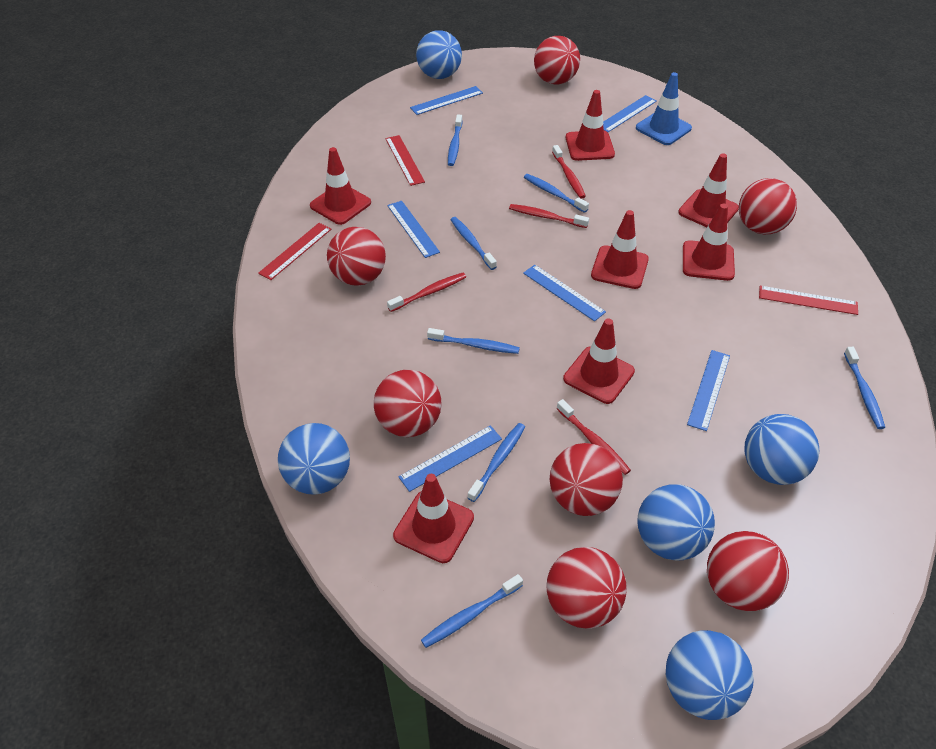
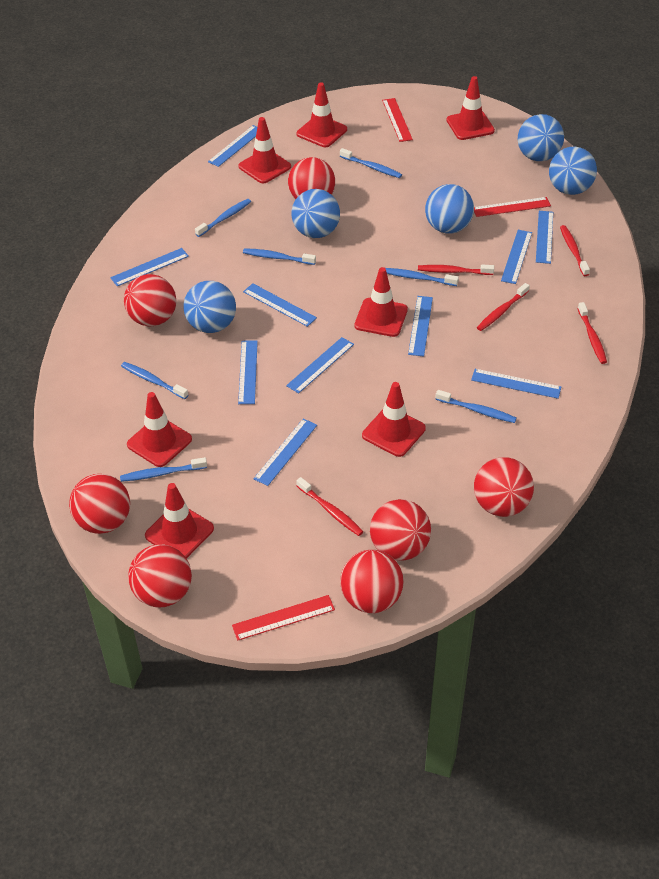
blue ruler: [387,201,440,258] [399,425,502,492] [410,86,483,115] [523,265,606,321] [603,95,657,132] [687,350,730,431] = 6 -> [110,248,189,286] [208,125,257,167] [238,340,258,404] [243,283,317,327] [253,418,317,486] [286,337,354,393] [408,296,433,356] [471,369,561,399] [501,230,532,284] [536,211,553,264] = 10
blue traffic cone: [636,72,692,145] = 1 -> none = 0
red toothbrush: [387,273,466,312] [509,204,589,228] [552,145,586,199] [556,399,631,475] = 4 -> [296,477,364,536] [418,265,494,275] [477,283,530,331] [560,225,590,276] [577,302,607,364] = 5

